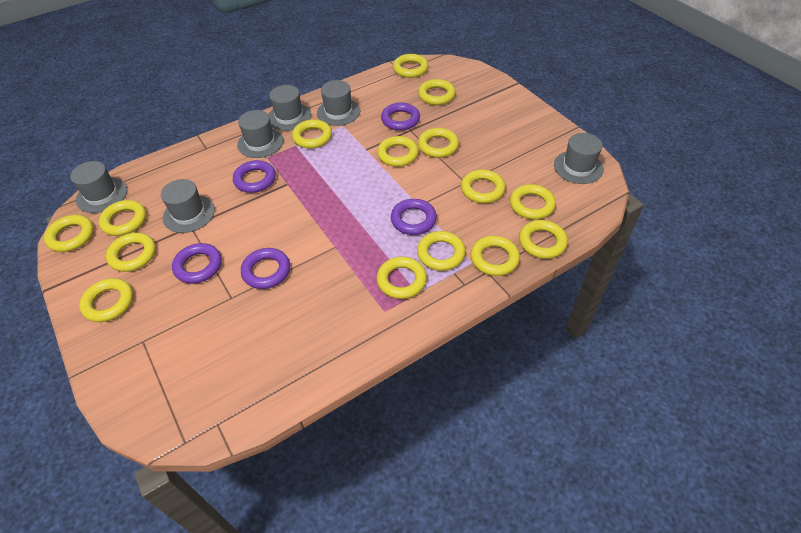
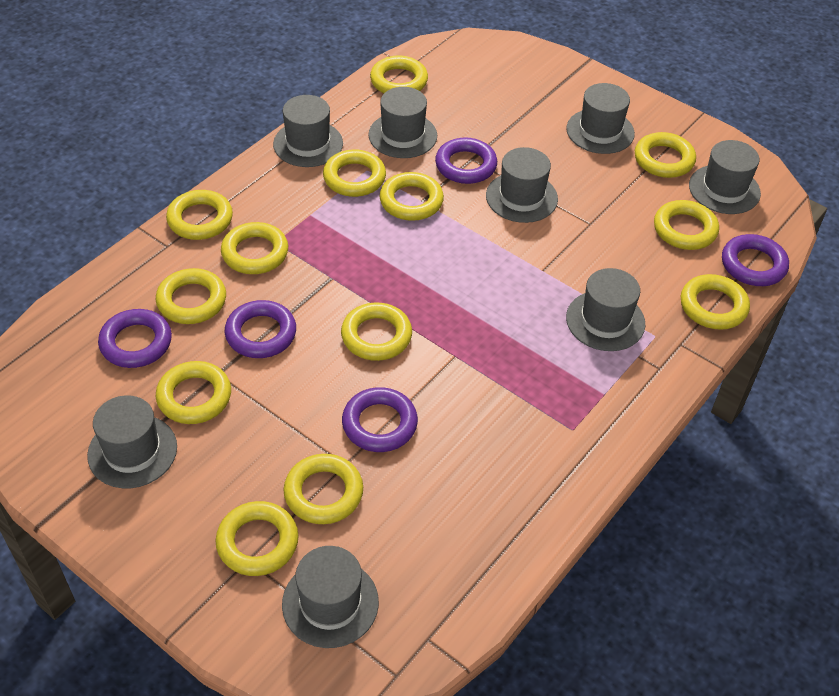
grey hat: [70,161,127,213] [161,179,215,233] [237,110,283,158] [268,85,311,131] [317,80,360,126] [554,133,604,184] = 6 -> [87,395,177,488] [273,95,343,167] [282,546,379,648] [368,87,437,158] [486,147,558,223] [566,83,635,154] [566,268,645,351] [689,140,761,214] = 8
yellow ring: [44,215,94,252] [79,278,133,322] [99,200,146,236] [106,233,156,272] [292,119,332,149] [377,136,419,167] [377,257,427,299] [393,54,429,78] [417,231,466,271] [418,79,456,105] [418,128,459,158] [461,169,506,203] [471,236,520,276] [510,184,556,220] [519,220,568,259] = 15 -> [155,361,231,424] [156,268,226,324] [166,190,233,240] [215,501,299,576] [221,222,288,274] [284,454,363,524] [323,149,386,197] [341,302,412,361] [370,56,428,93] [380,172,444,221] [635,132,696,178] [654,200,719,250] [681,274,750,330] = 13

